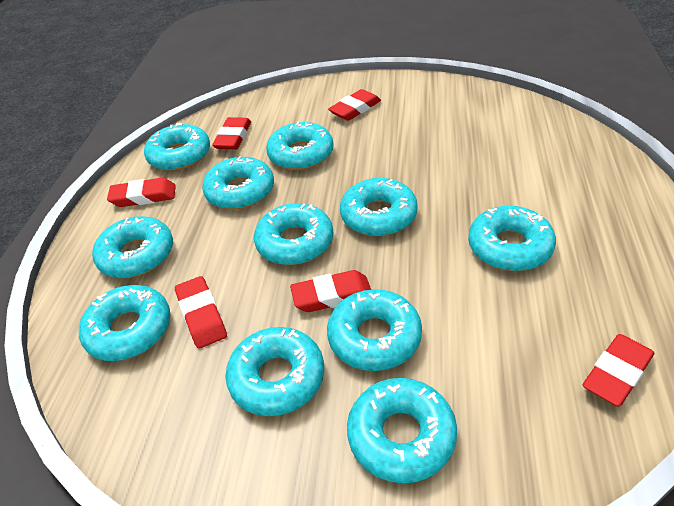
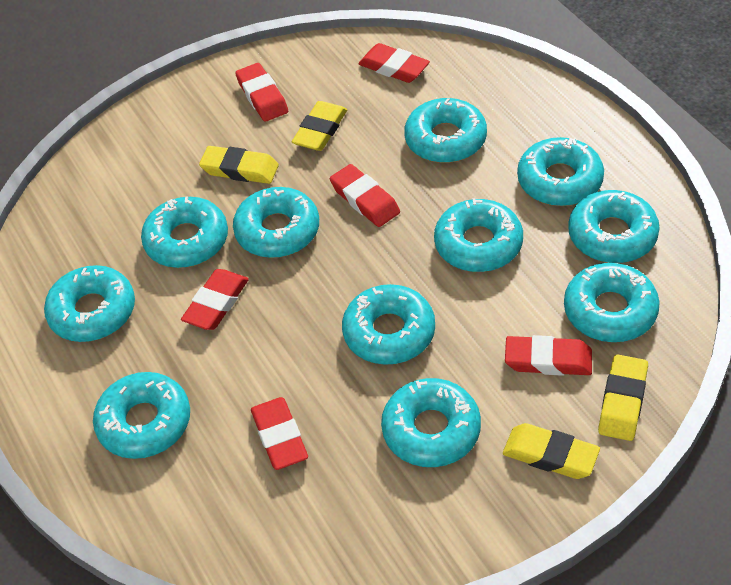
yellow eraser: none = 0 -> [199,146,279,184] [292,101,347,151] [503,423,600,479] [598,354,648,441] = 4

